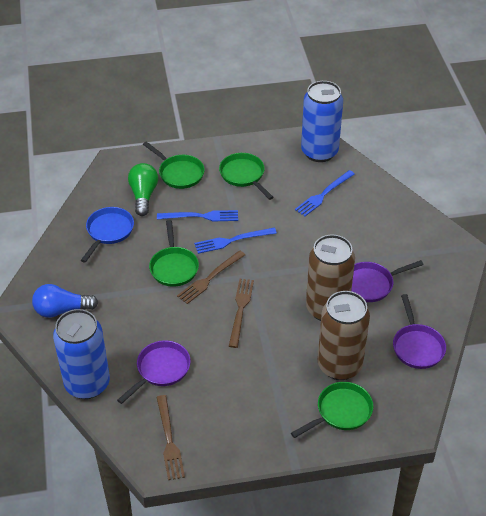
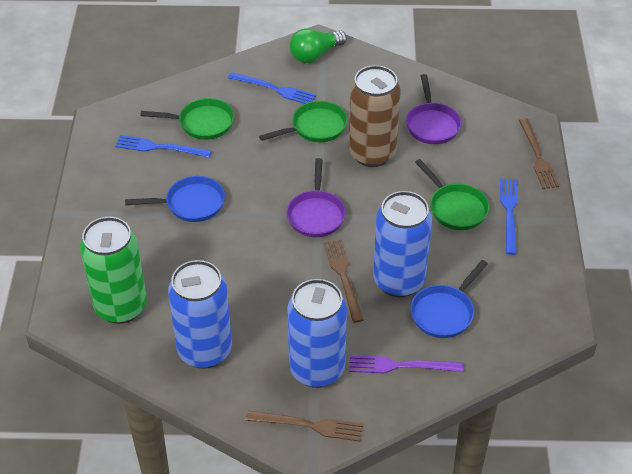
blue can: [53,309,110,399] [301,81,343,162] = 2 -> [168,260,232,369] [287,279,347,388] [373,191,432,297] = 3
blue light bulb: [32,284,98,318] = 1 -> none = 0
blue pan: [81,207,134,263] = 1 -> [125,176,225,222] [410,260,488,338] = 2
brown can: [306,235,355,321] [318,291,370,380] = 2 -> [349,65,401,167] = 1
green can: none = 0 -> [80,217,147,324] = 1
green pan: [143,141,204,189] [149,220,199,287] [219,153,274,200] [291,382,373,438] = 4 -> [141,98,234,140] [259,101,348,142] [415,159,489,230] = 3
purple fork: none = 0 -> [349,355,463,373] = 1
purple pan: [117,340,191,404] [351,260,423,302] [393,294,446,369] = 3 -> [287,158,346,237] [406,74,461,144] = 2

